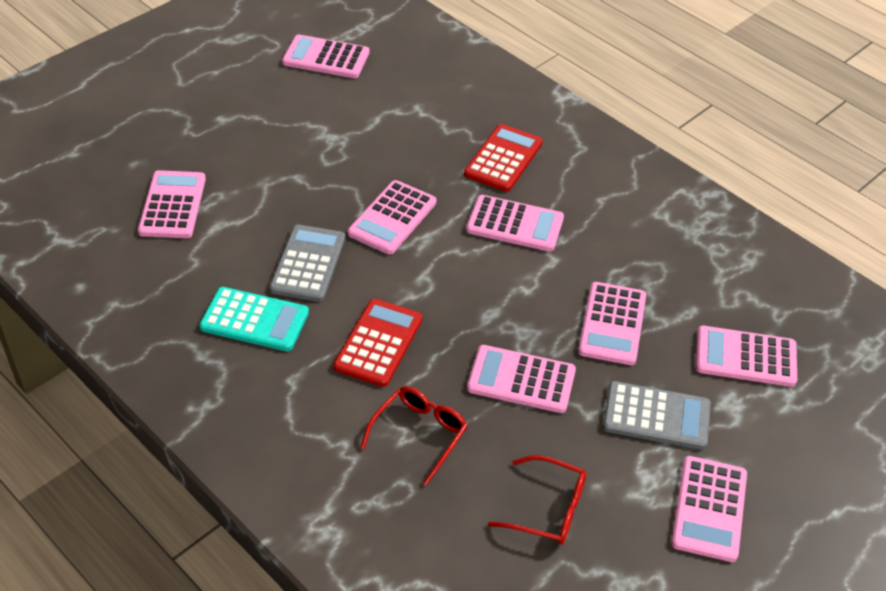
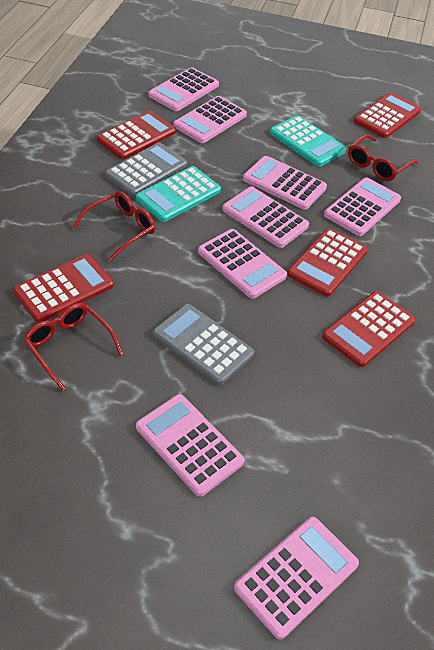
red calculator: [333,299,423,387] [464,124,543,192] = 2 -> [13,254,114,323] [97,111,176,160] [287,228,368,297] [322,291,416,367] [354,93,421,138] = 5
red glasses: [360,386,468,485] [488,455,586,545] = 2 -> [23,303,123,391] [72,191,155,262] [348,134,418,181] = 3
turquoise calculator: [199,287,309,351] = 1 -> [136,166,221,222] [270,115,347,167] = 2

